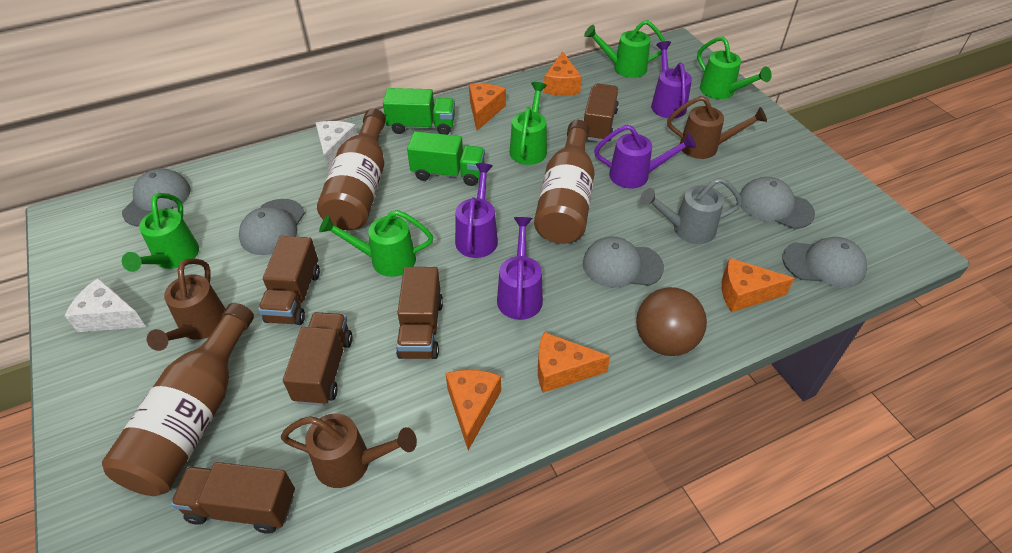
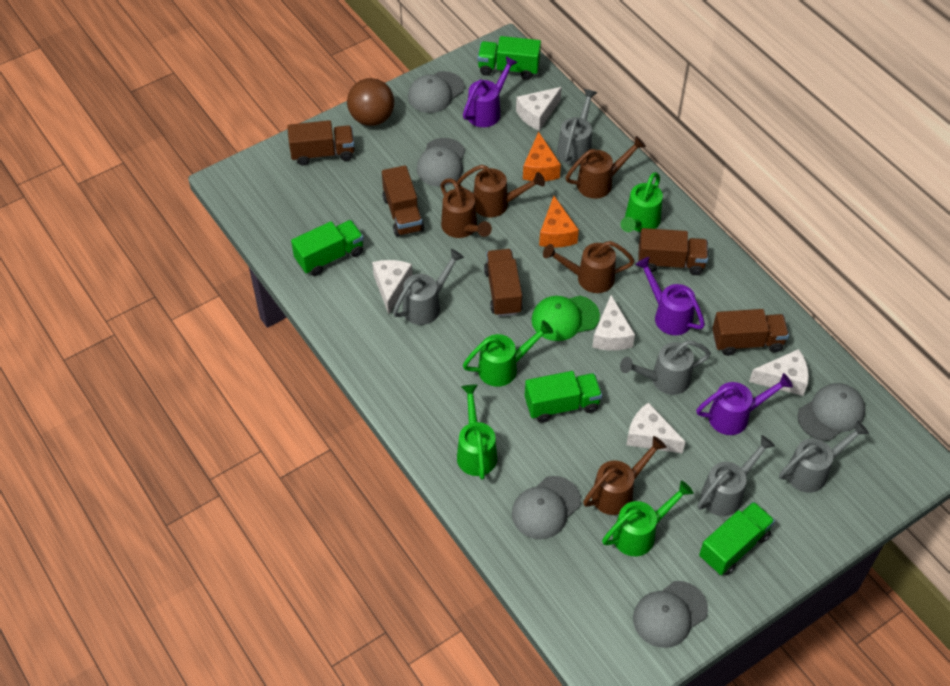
brown bottle: [102,303,254,496] [317,109,386,230] [534,120,595,244] = 3 -> none = 0
brown watering can: [147,258,226,351] [281,414,417,488] [667,96,767,159] = 3 -> [440,178,492,238] [457,165,545,217] [543,241,635,293] [565,136,646,199] [583,436,667,515] = 5
green cap: none = 0 -> [531,296,600,341] = 1
green truck: [383,88,455,135] [407,131,485,186] = 2 -> [291,220,364,276] [478,36,541,80] [525,371,602,423] [699,502,775,575] = 4
green watering can: [122,193,199,272] [319,210,433,277] [509,82,547,165] [584,20,665,78] [697,36,772,99] = 5 -> [457,385,497,479] [463,320,553,387] [602,481,693,556] [621,172,663,232] = 4
grey watering can: [640,178,742,244] = 1 -> [393,249,464,325] [557,89,597,165] [620,340,711,395] [697,435,775,516] [779,421,869,493] = 5
orange cheese: [446,370,501,450] [469,83,506,130] [538,332,610,393] [544,52,582,96] [722,258,795,312] = 5 -> [523,132,561,181] [539,196,579,248] = 2
purple watering can: [455,163,498,258] [497,217,543,320] [594,125,696,188] [651,41,692,118] = 4 -> [463,56,518,127] [635,257,705,335] [696,373,793,435] = 3
white cheese: [65,278,146,332] [316,121,357,173] = 2 -> [372,260,412,314] [516,87,562,131] [592,295,635,351] [626,402,685,453] [749,349,809,396] = 5

